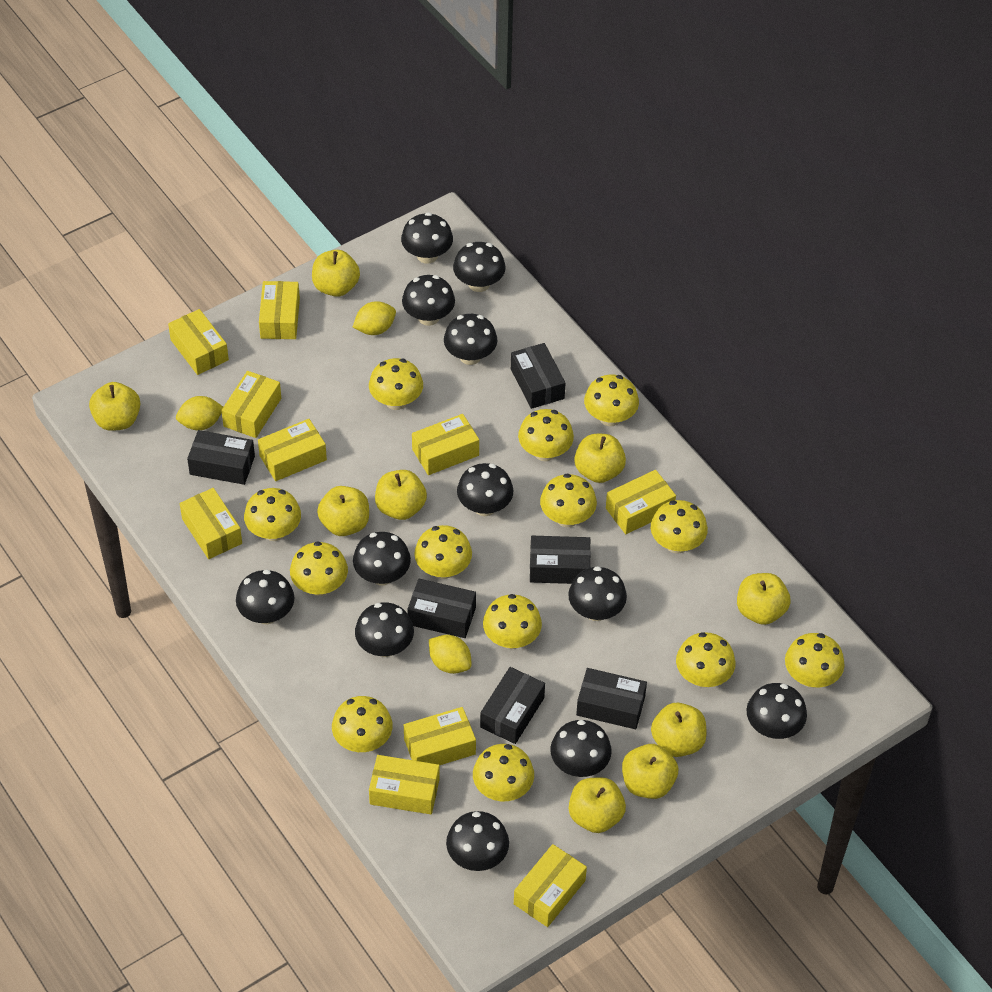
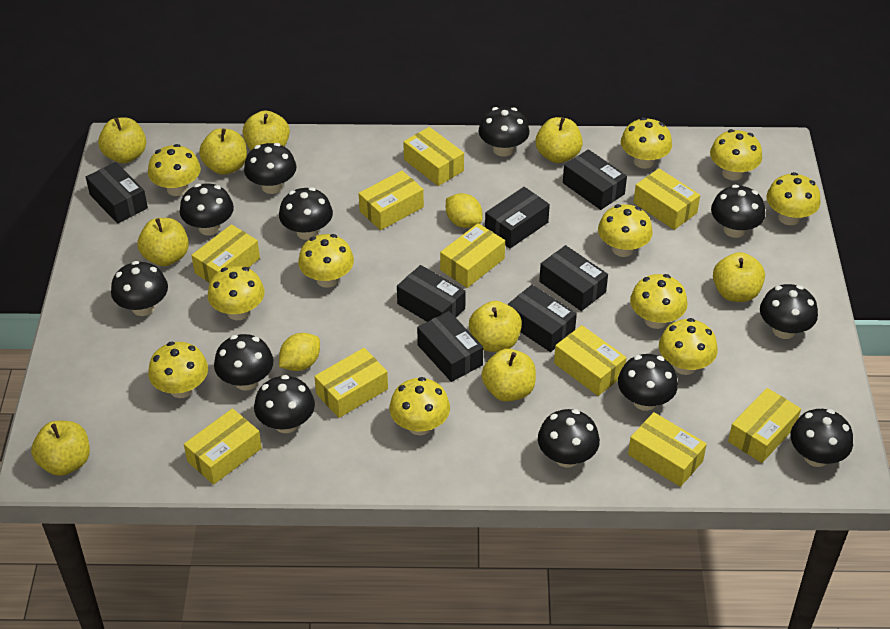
black box: [187,430,255,485] [407,579,476,638] [480,667,545,744] [511,343,566,409] [530,536,591,584] [576,668,647,729] = 6 -> [86,162,148,223] [397,265,466,322] [417,311,483,382] [485,187,550,249] [507,285,577,352] [539,245,608,311] [563,149,627,210] = 7
yellow lemon: [176,396,223,430] [353,301,396,335] [429,635,472,674] = 3 -> [279,333,320,371] [446,193,482,228] = 2
yellow mushroom: [244,488,301,541] [290,541,348,596] [332,696,393,752] [369,358,423,410] [414,525,472,579] [473,744,534,801] [483,594,542,649] [518,409,574,461] [540,474,597,527] [584,374,639,426] [651,500,708,554] [676,632,736,687] [785,633,845,688] = 13 -> [148,144,201,196] [148,342,208,398] [208,266,265,320] [298,234,354,288] [389,377,450,435] [598,204,653,257] [621,117,672,169] [630,274,688,329] [659,318,718,375] [710,129,762,180] [766,172,820,225] = 11

